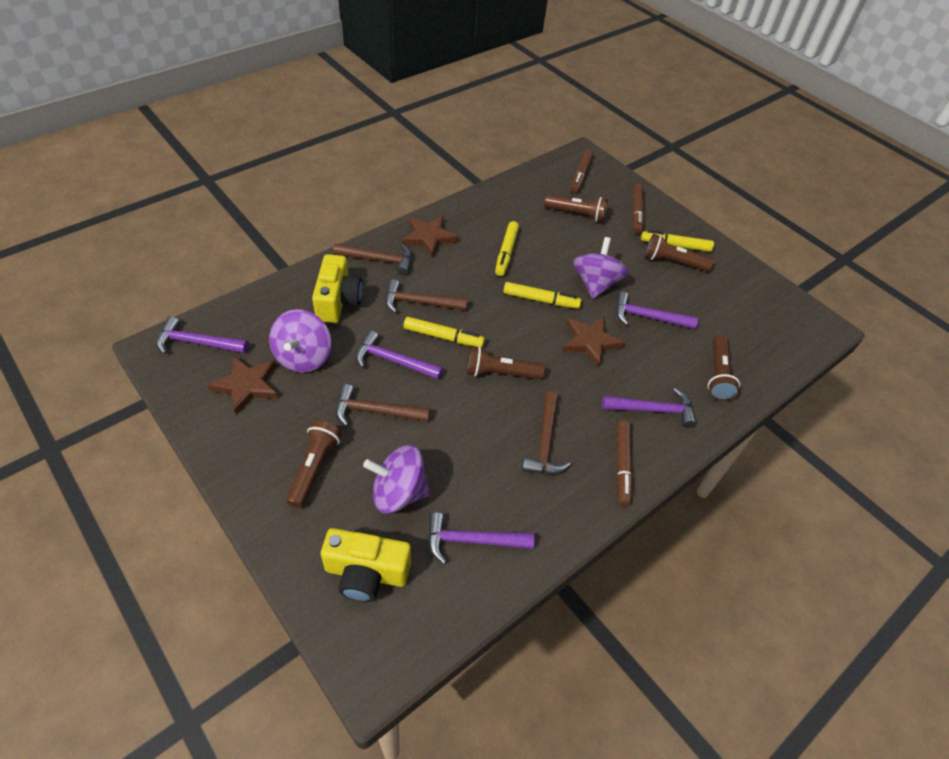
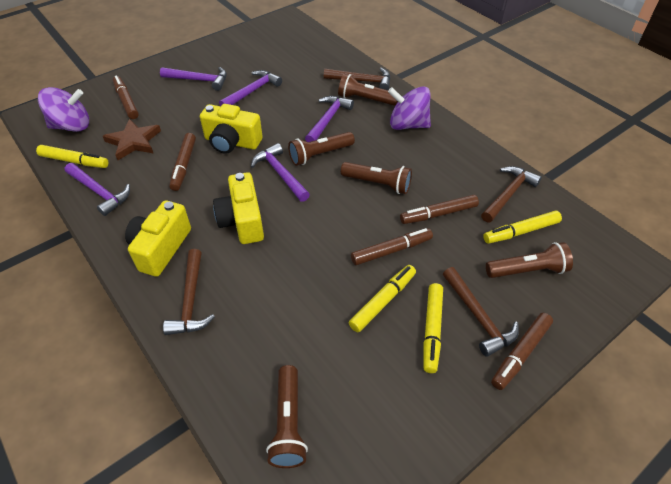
brown marker: [571,149,593,193] [616,420,633,506] [632,184,645,234] = 3 -> [113,76,139,119] [169,133,196,191] [351,228,433,265] [400,194,479,224] [491,313,553,390] = 5
brown star: [208,356,278,415] [402,216,459,257] [562,316,625,367] = 3 -> [103,119,161,160] = 1
purple spinning top: [269,309,331,373] [363,445,430,514] [573,237,629,299] = 3 -> [38,87,89,132] [388,86,431,130] = 2
yellow camera: [312,254,363,323] [321,528,411,602] = 2 -> [125,200,191,277] [200,104,263,154] [213,172,264,244] = 3

